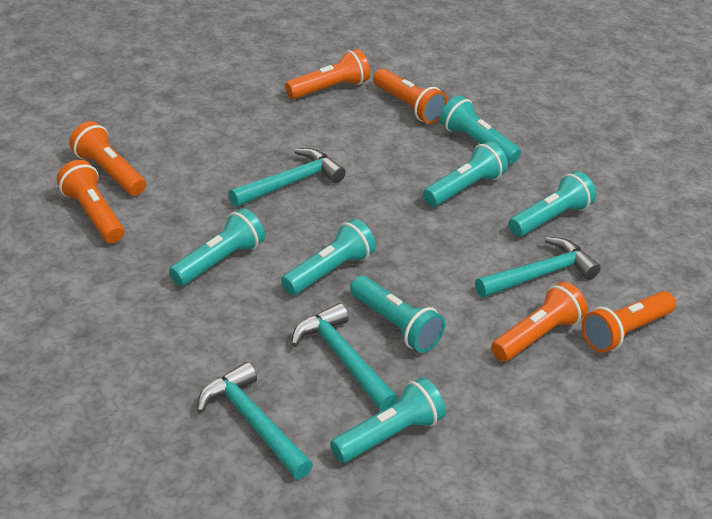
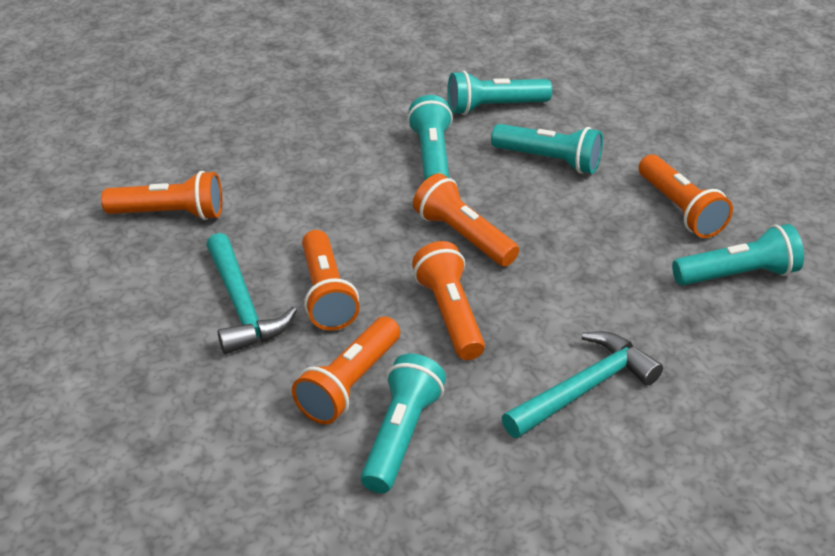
turquoise flashlight: [169,208,265,286] [281,219,376,295] [330,377,446,463] [350,276,445,353] [423,141,508,207] [440,95,521,165] [508,171,596,237] = 7 -> [361,354,446,493] [407,95,453,181] [447,71,552,115] [491,124,603,174] [672,224,804,286] = 5
turquoise hammer: [197,362,313,479] [228,148,346,207] [291,303,398,411] [475,237,601,298] = 4 -> [206,233,297,354] [502,331,663,438] = 2

